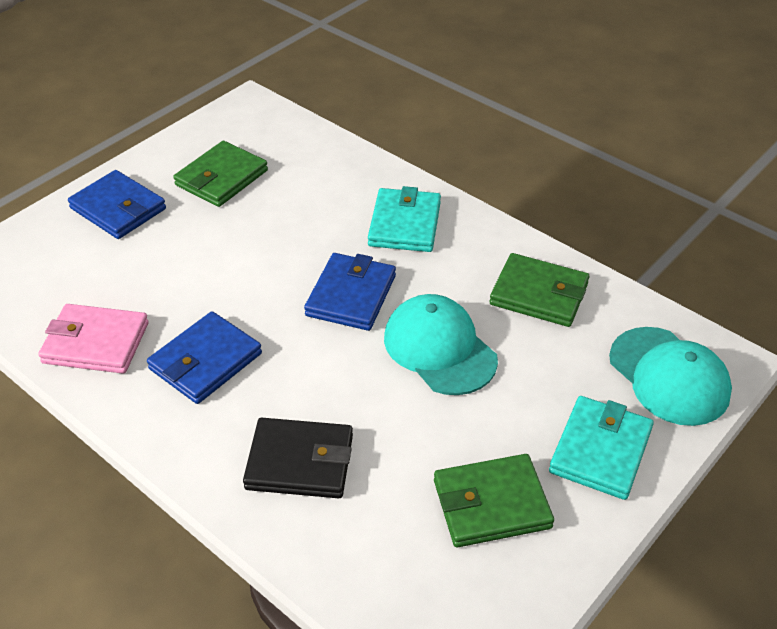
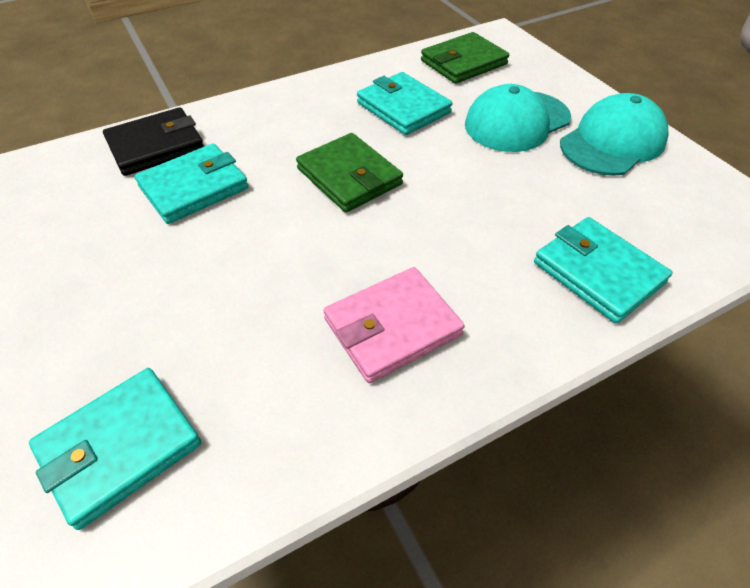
blue wallet: [68,170,166,239] [147,311,262,404] [304,253,396,331] = 3 -> none = 0
green wallet: [174,141,268,207] [434,454,554,547] [490,253,589,327] = 3 -> [296,133,403,212] [421,32,509,84] = 2
turquoise wallet: [368,186,441,252] [549,396,654,500] = 2 -> [29,368,201,530] [135,143,249,224] [357,72,452,135] [534,217,672,324] = 4

